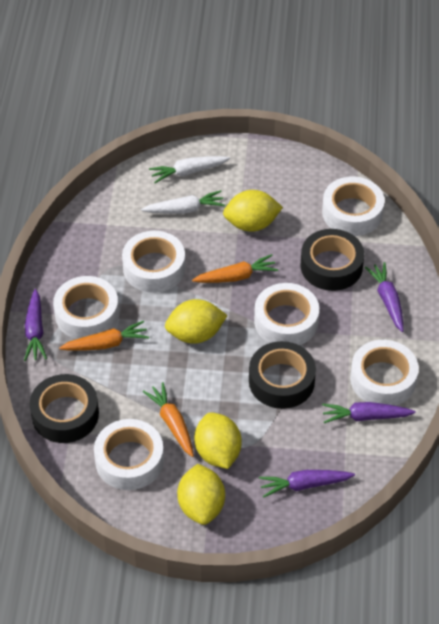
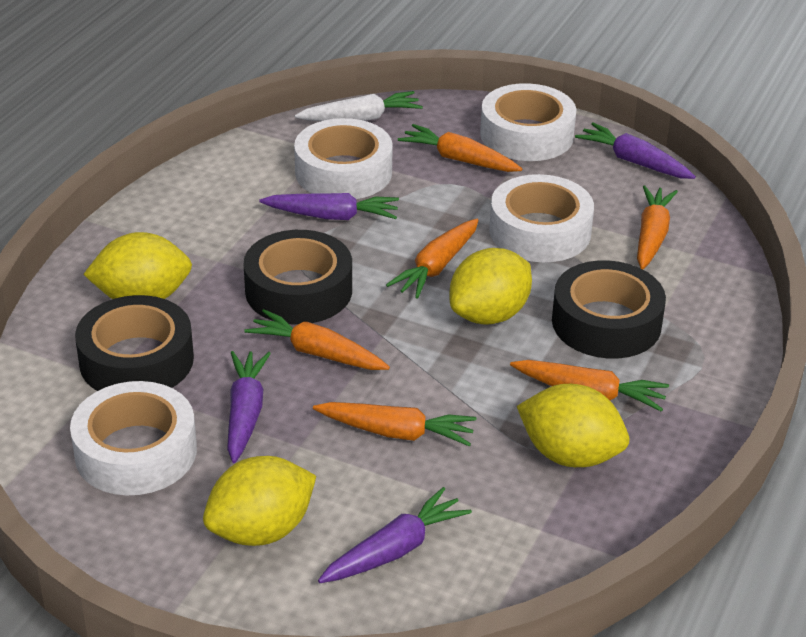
orange carrot: [59,321,149,351] [142,382,194,457] [192,254,278,283] = 3 -> [244,309,390,370] [313,402,477,446] [386,219,479,299] [398,124,522,172] [510,360,669,411] [637,185,678,269] = 6
white carrot: [141,190,225,214] [149,156,230,183] = 2 -> [295,91,423,121] = 1
white tape: [53,276,119,339] [94,419,164,490] [122,231,185,293] [254,283,319,345] [322,176,385,236] [350,340,419,406] = 6 -> [70,381,197,495] [294,118,393,199] [480,83,576,161] [489,174,594,262] = 4

